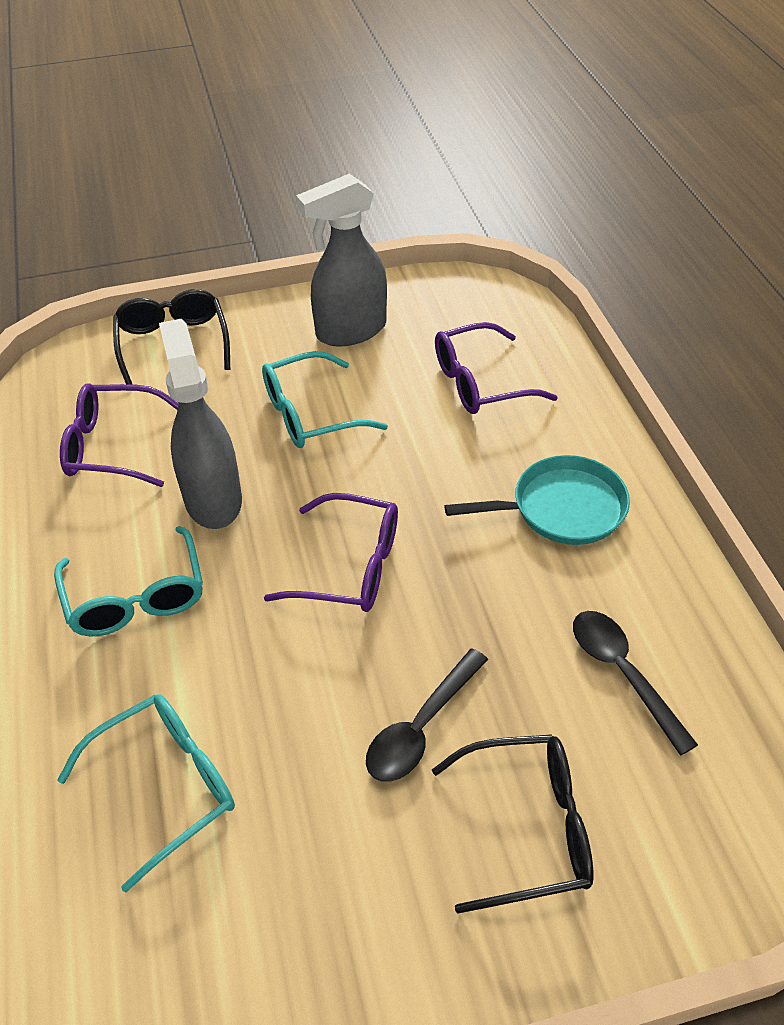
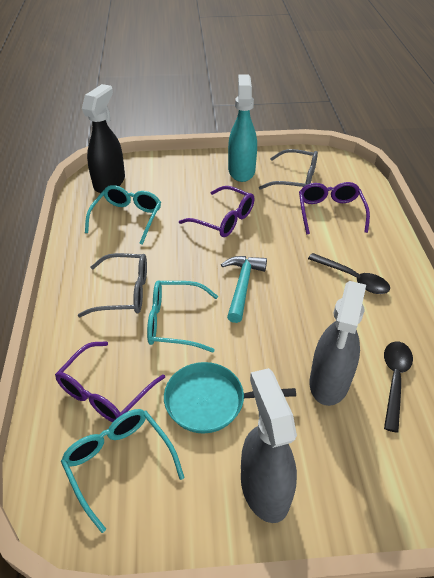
black glasses: [113,289,230,385] [432,734,593,914] = 2 -> none = 0
black spray bottle: none = 0 -> [82,84,125,193] = 1
grey glasses: none = 0 -> [77,253,147,317] [259,149,318,190] = 2
turquoise hammer: none = 0 -> [221,256,267,323] = 1
turquoise spray bottle: none = 0 -> [228,74,257,182] = 1

